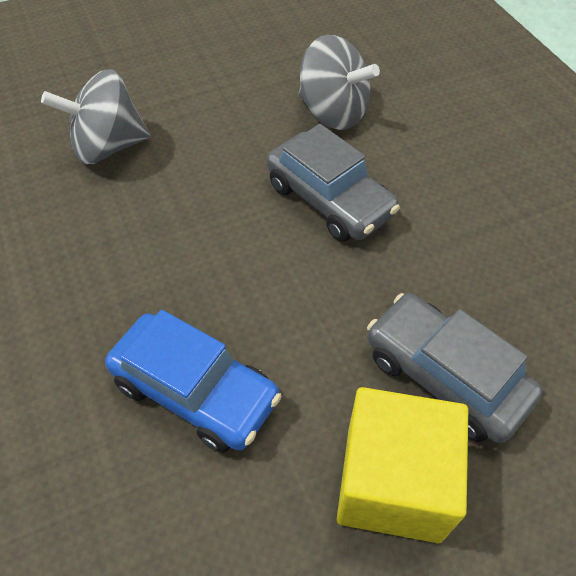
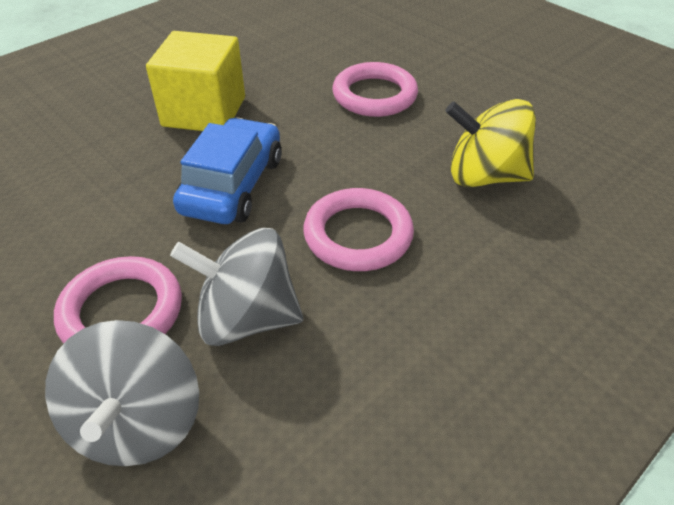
grey car: [266,124,400,242] [367,293,543,443] = 2 -> none = 0
pink ring: none = 0 -> [54,256,182,343] [303,188,414,271] [332,62,418,117] = 3
yellow spinning top: none = 0 -> [445,99,536,187] = 1

